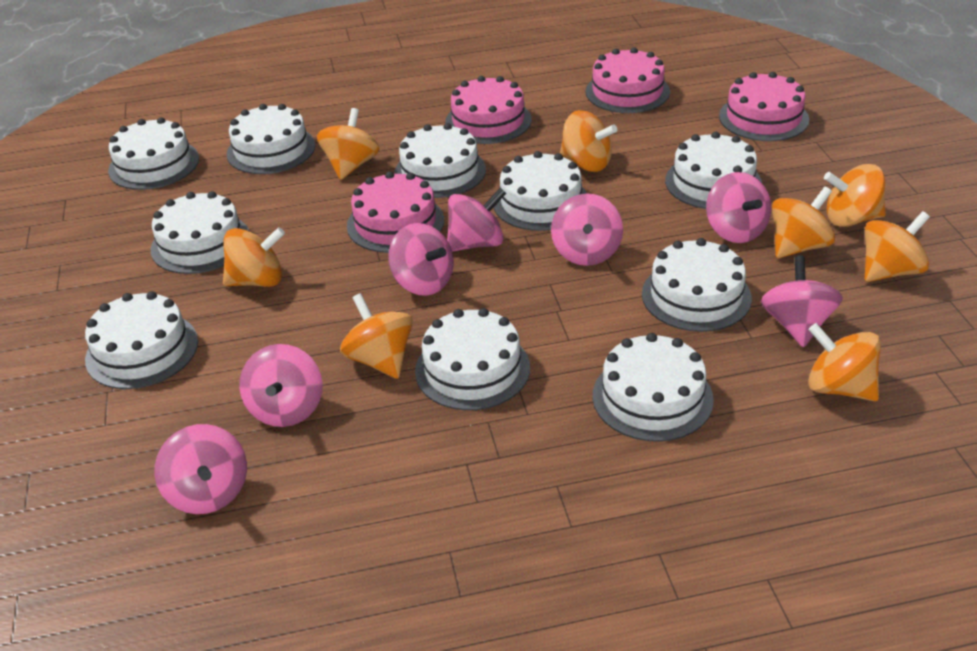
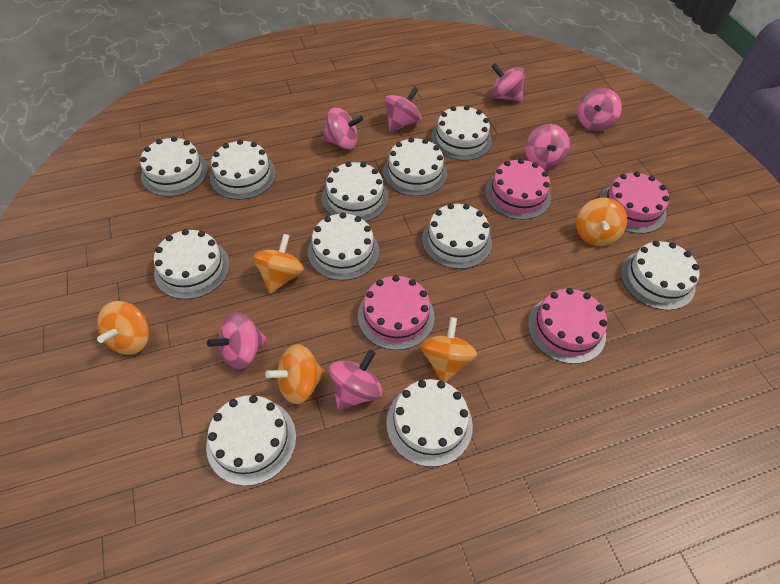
orange spinning top: [223,227,285,287] [317,108,379,180] [340,293,413,379] [560,110,617,172] [772,187,835,258] [808,323,881,401] [824,164,886,227] [865,211,930,282] = 8 -> [97,301,149,355] [253,234,304,294] [265,344,325,404] [420,317,477,382] [576,198,627,246] = 5
white cake: [85,291,198,389] [108,117,199,190] [151,191,250,274] [227,104,315,174] [394,123,486,198] [415,308,530,410] [494,151,587,231] [593,333,714,442] [642,238,752,332] [665,132,762,209] = 10 -> [140,136,208,197] [154,229,230,299] [206,395,296,486] [210,140,276,200] [308,212,379,281] [322,162,388,222] [383,137,447,196] [386,379,473,467] [422,203,492,269] [431,105,492,161] [621,241,699,310] = 11

